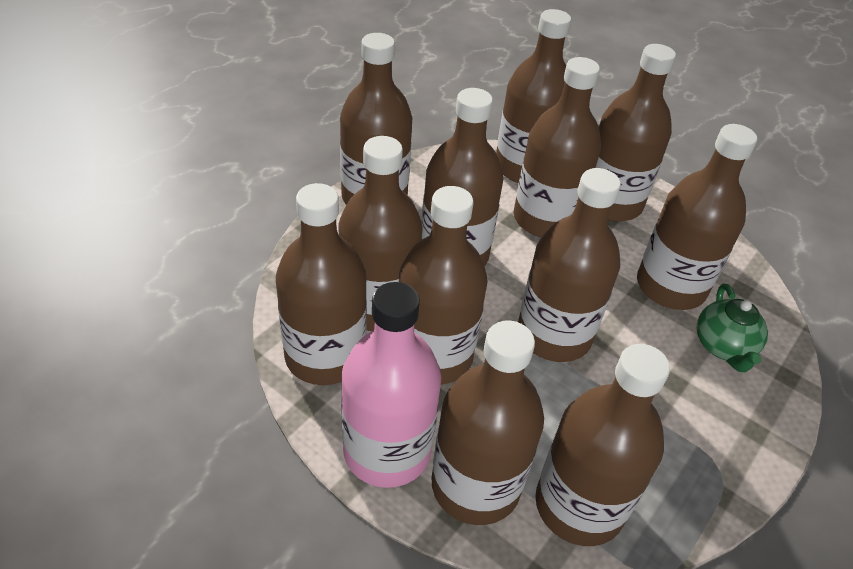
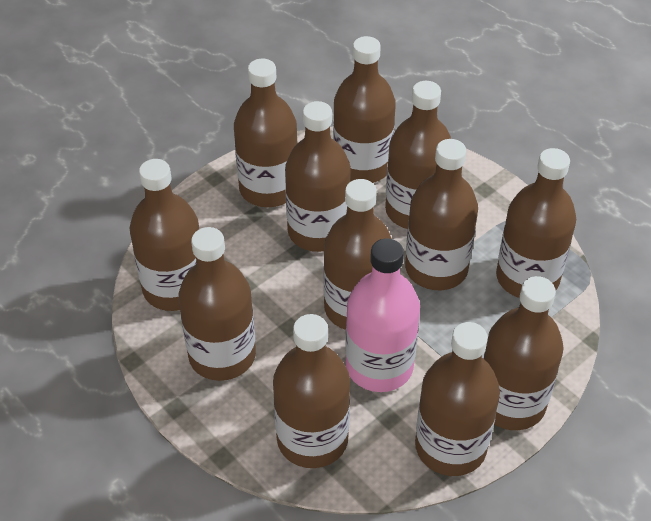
green teapot: [697,284,768,372] = 1 -> none = 0

